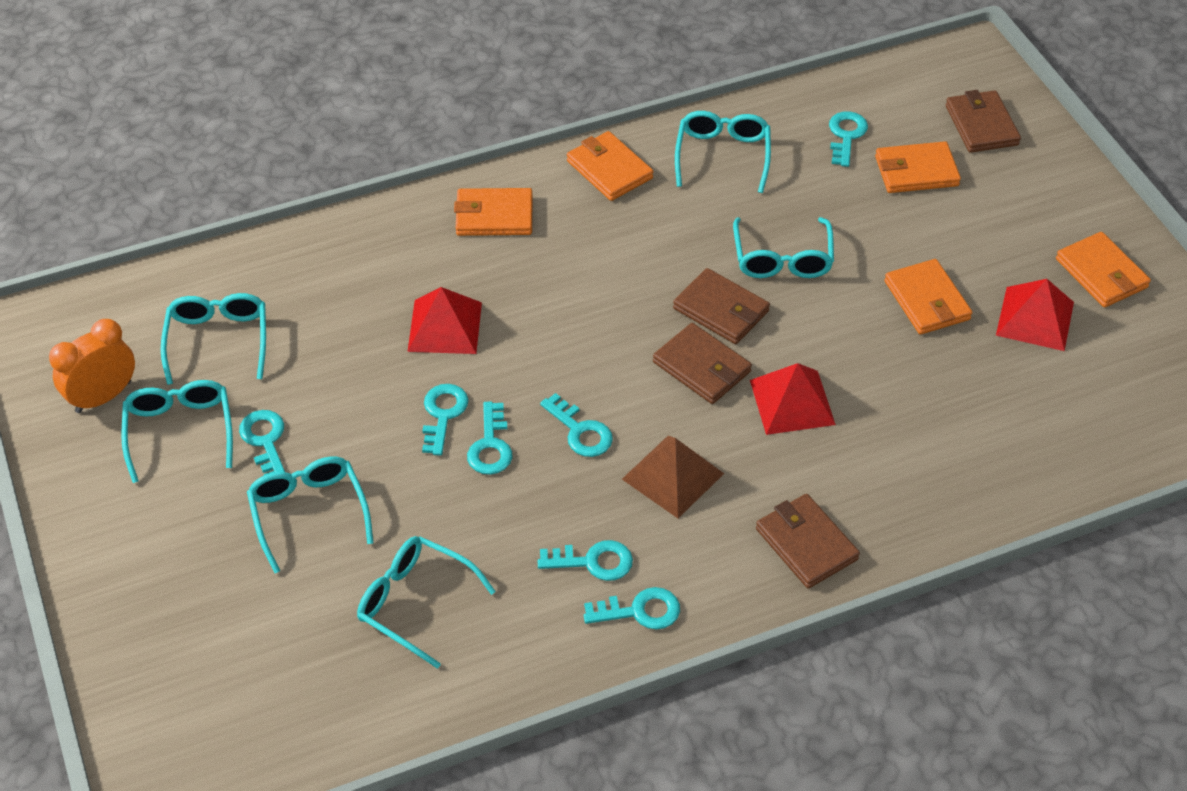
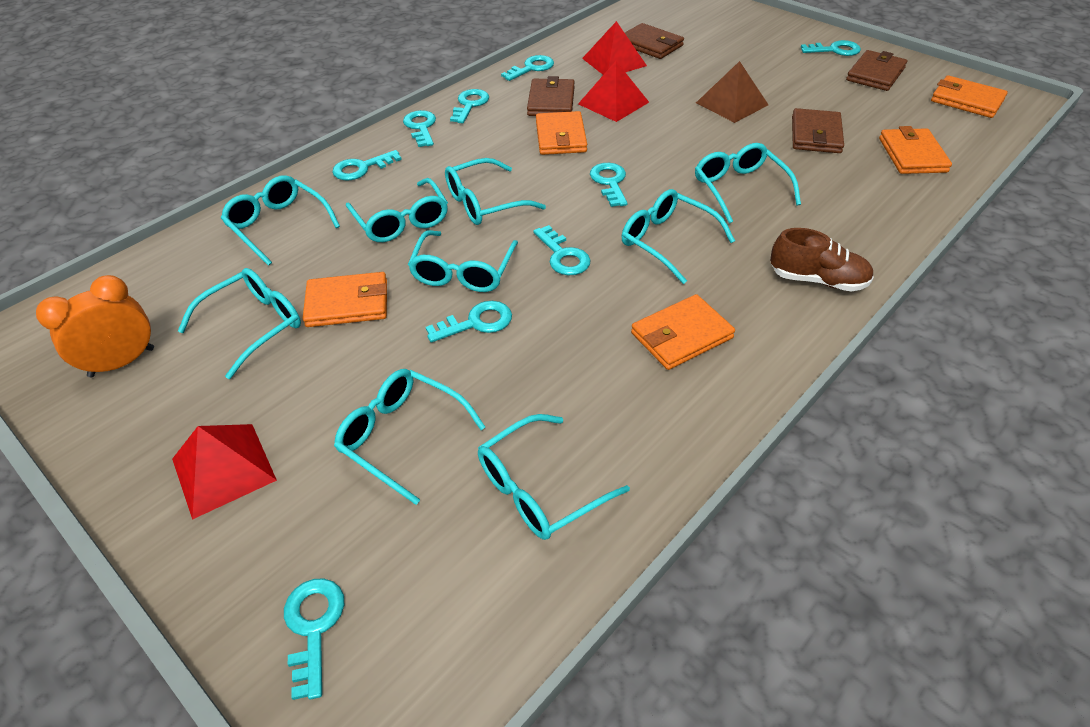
brown shoe: none = 0 -> [770,228,874,292] = 1
turquoise glasses: [121,380,233,483] [161,293,266,385] [247,457,374,573] [357,536,496,669] [675,111,771,193] [733,217,834,278] = 6 -> [178,268,301,379] [221,175,340,266] [334,369,485,505] [346,178,448,242] [408,230,518,292] [445,158,546,225] [478,414,630,540] [622,189,735,284] [695,143,801,223] = 9
turquoise key: [239,410,285,475] [422,384,469,456] [467,402,513,475] [538,540,633,581] [540,393,613,457] [584,587,680,630] [829,111,868,167] = 7 -> [284,578,344,700] [332,150,402,181] [403,110,436,147] [426,301,512,343] [450,89,489,123] [501,55,554,81] [533,225,591,275] [590,163,628,207] [801,40,861,56] = 9

